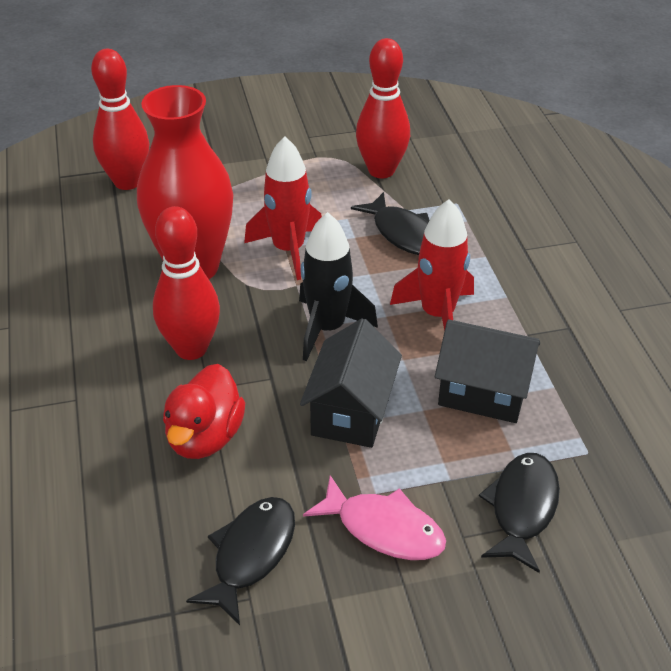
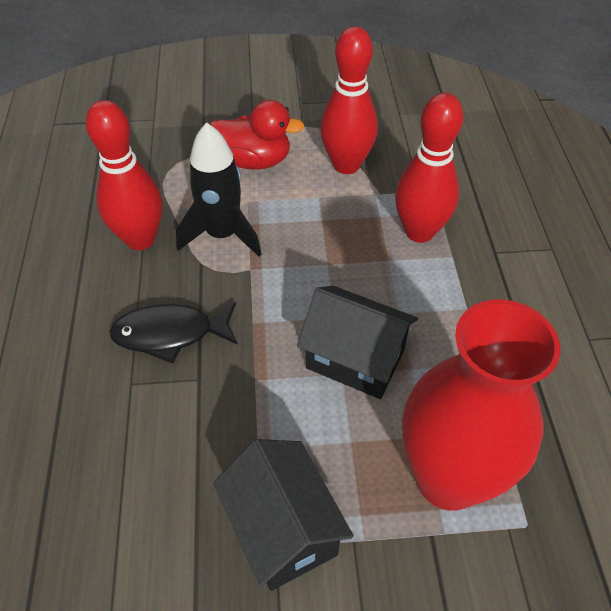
black fish: [186,497,295,625] [351,192,429,255] [479,453,560,573] = 3 -> [109,302,238,363] = 1
pink fish: [303,475,446,560] = 1 -> none = 0
red rocket: [244,136,322,280] [390,199,474,331] = 2 -> none = 0

